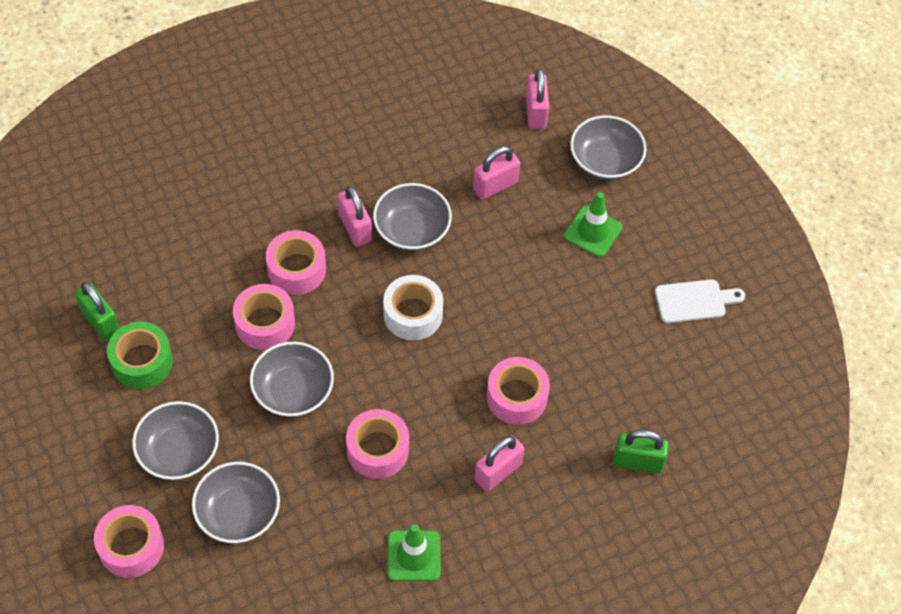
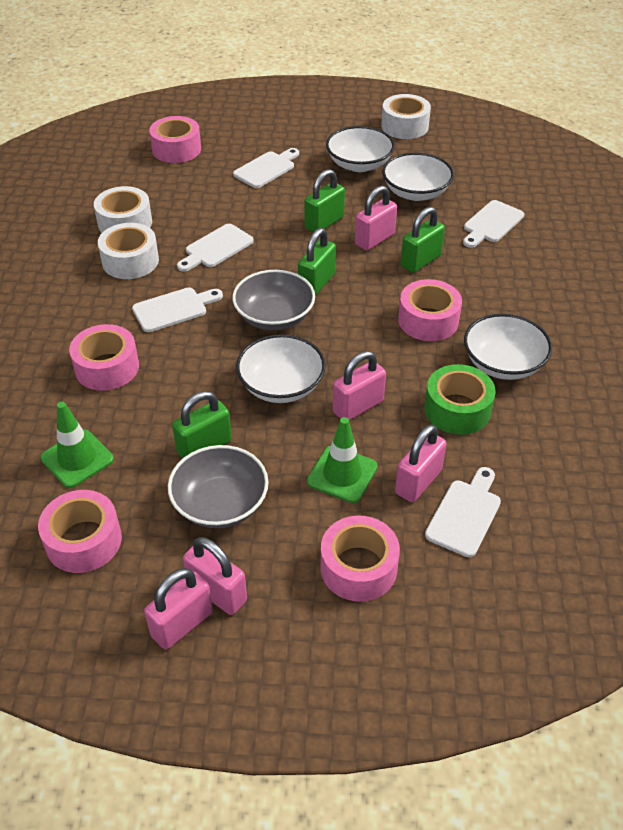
green padlock: [75,282,120,341] [613,430,669,473] = 2 -> [172,391,232,459] [298,228,336,296] [304,169,345,232] [401,207,445,273] = 4
grey bowl: [132,401,219,480] [192,462,280,543] [250,342,334,417] [373,183,452,251] [570,115,647,180] = 5 -> [168,445,269,528] [232,270,315,331] = 2
pink padlock: [338,186,372,247] [473,146,520,200] [474,435,525,491] [526,68,549,129] = 4 -> [144,568,213,649] [183,537,247,615] [333,351,386,420] [355,185,397,251] [395,424,447,502] = 5
white bowl: none = 0 -> [236,334,326,403] [326,126,395,172] [382,153,454,201] [464,314,552,380] = 4
white cutting board: [655,279,745,323] = 1 -> [132,287,223,332] [177,224,254,272] [233,148,299,188] [425,467,501,557] [463,200,524,248] = 5
white tape: [383,275,443,340] = 1 -> [94,186,152,233] [98,223,159,279] [381,94,431,139] = 3

